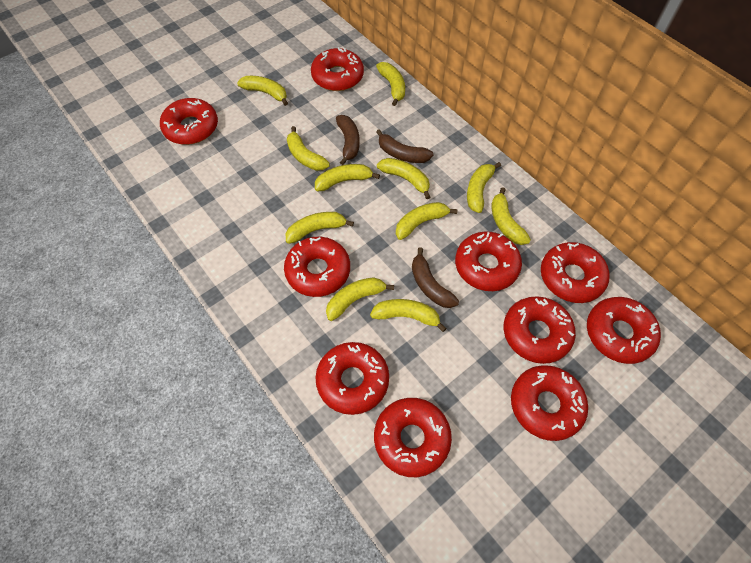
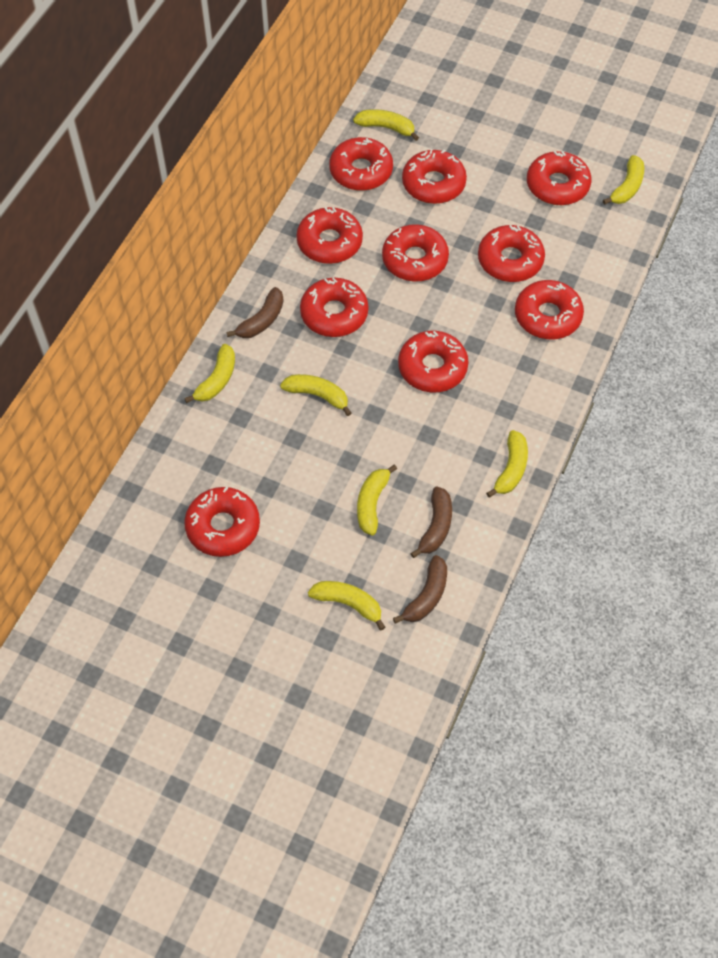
yellow banana: [237,76,288,106] [286,212,354,244] [287,126,330,171] [315,164,380,191] [326,277,394,321] [370,299,447,332] [376,62,405,106] [377,158,430,199] [396,202,458,240] [467,162,501,213] [492,187,531,245] = 11 -> [184,344,235,403] [280,374,351,416] [308,581,385,630] [353,109,419,141] [357,464,397,535] [486,430,528,498] [603,155,644,205] = 7

